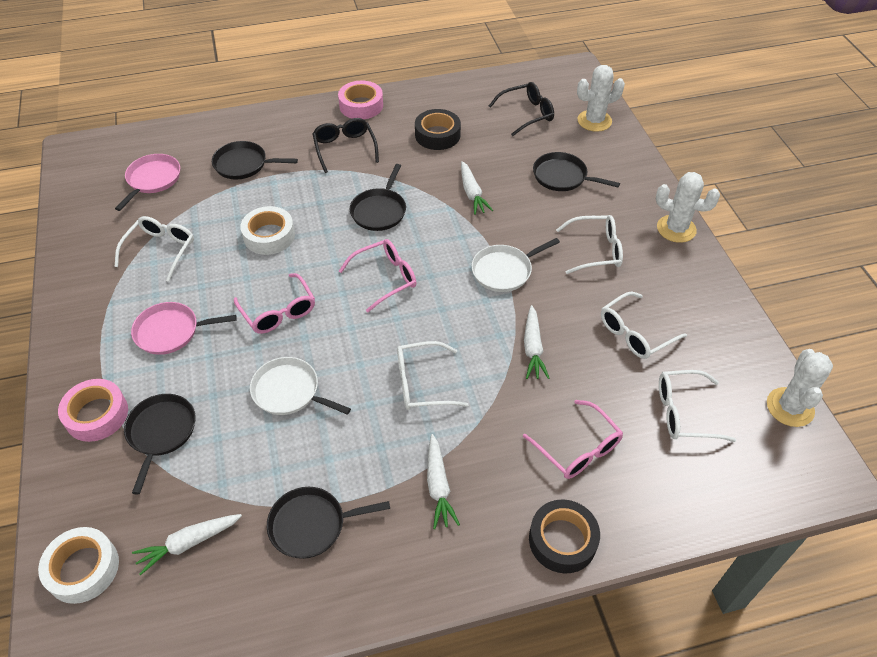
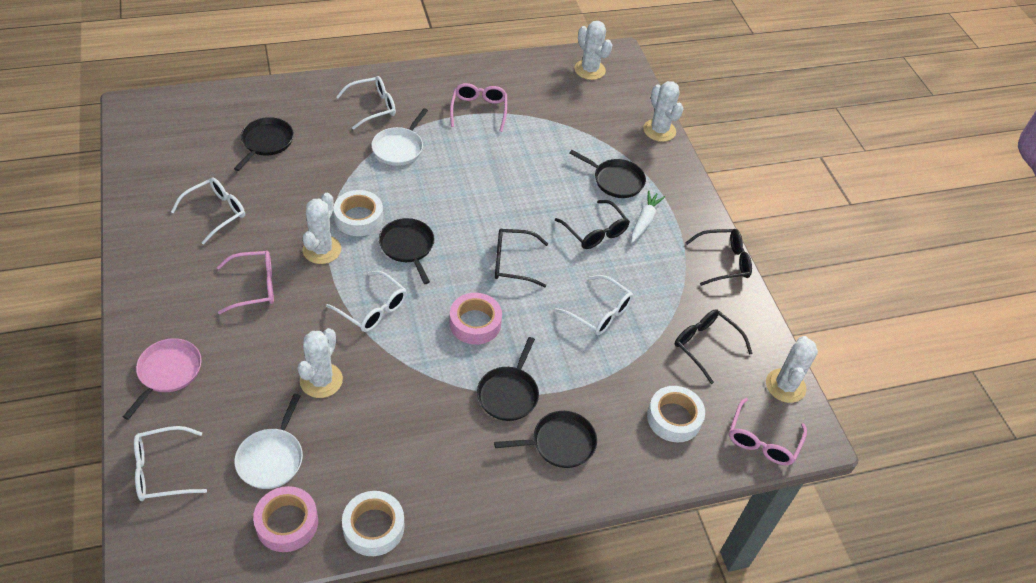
black glasses: [313,118,379,173] [489,82,554,136] = 2 -> [495,229,548,287] [555,200,630,249] [675,309,753,384] [685,229,752,286] = 4
black tape: [415,109,461,150] [529,499,600,573] = 2 -> none = 0
pink pan: [115,154,180,211] [131,302,237,355] = 2 -> [123,338,202,420] = 1
white cactus: [577,65,625,132] [656,172,720,243] [767,349,833,427] = 3 -> [298,328,343,398] [303,193,341,264] [574,21,612,80] [643,81,683,142] [766,336,818,403] = 5
white carrot: [132,514,242,576] [427,434,460,529] [461,161,493,215] [524,305,549,379] = 4 -> [631,190,665,243] = 1
white tape: [38,527,119,604] [240,206,295,255] = 2 -> [334,190,383,236] [342,491,404,556] [647,386,705,442] = 3

